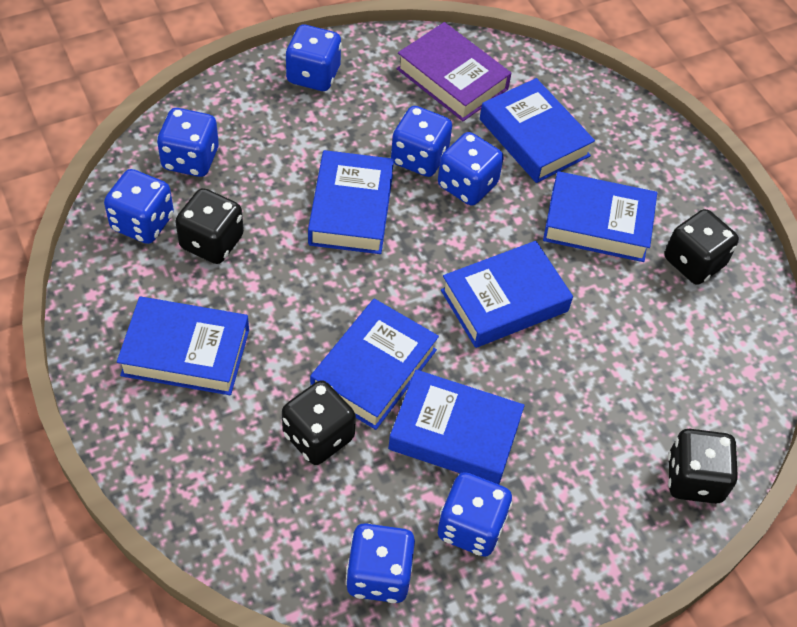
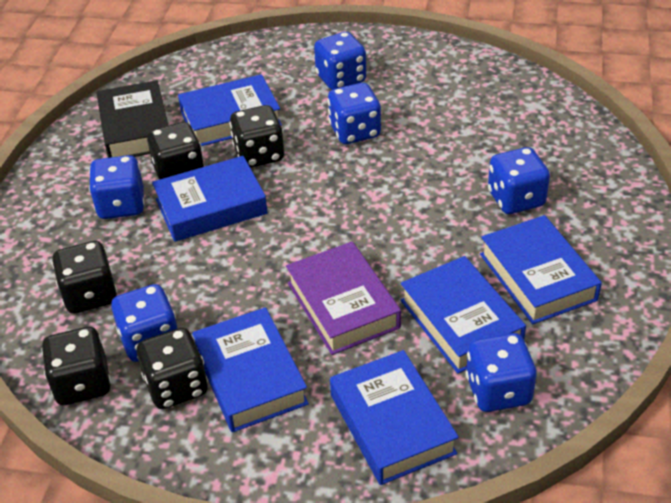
black book: none = 0 -> [96,80,168,158] = 1
black dice: [175,188,244,264] [282,380,356,465] [665,209,739,285] [668,429,738,504] = 4 -> [41,327,111,405] [52,241,117,314] [137,328,208,409] [147,122,205,180] [230,105,284,168] = 5
blue book: [117,297,249,395] [308,150,394,254] [310,299,439,430] [388,370,525,484] [441,241,573,348] [480,78,595,183] [543,171,657,262] = 7 -> [152,156,268,242] [178,74,282,146] [192,307,309,433] [330,350,459,485] [400,256,526,374] [480,215,602,324] = 6
blue dice: [104,169,174,244] [157,108,219,177] [285,25,342,91] [346,523,415,603] [391,106,452,177] [438,132,504,206] [438,472,512,557] = 7 -> [89,155,145,219] [111,284,178,362] [314,32,366,90] [327,83,381,144] [466,333,537,412] [488,147,550,214] = 6

